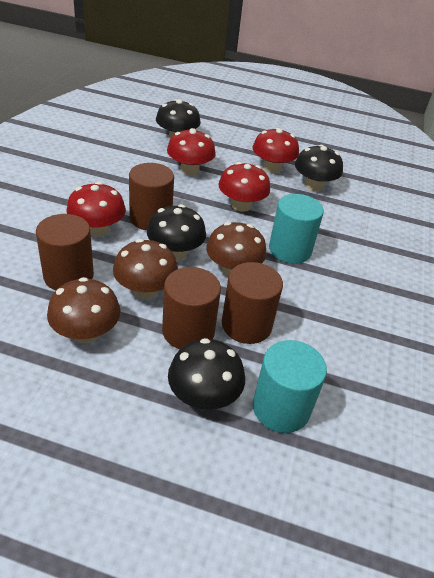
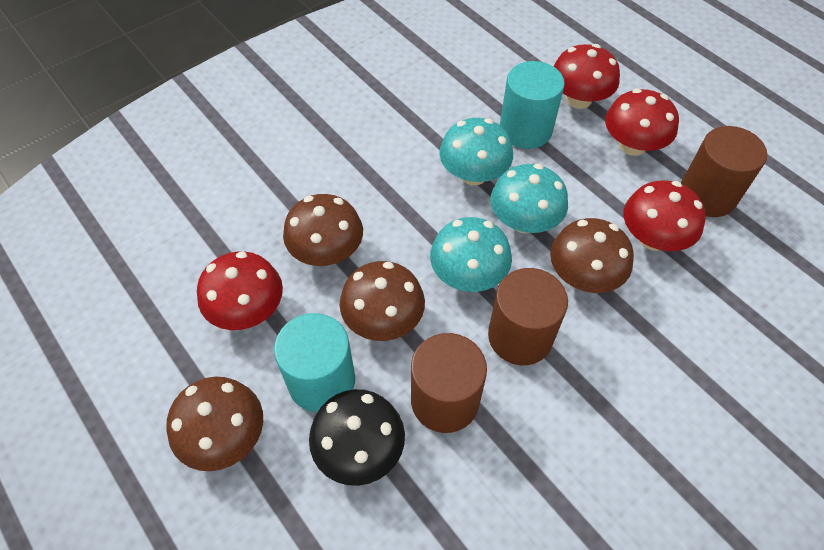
black mushroom: [147,204,206,260] [156,99,201,140] [168,338,245,410] [295,145,343,191] = 4 -> [309,389,405,486] = 1
brown cylinder: [36,214,94,290] [129,163,174,230] [162,267,221,349] [222,262,283,344] = 4 -> [411,333,487,433] [488,268,568,365] [681,126,767,217] = 3
brown mushroom: [47,277,121,343] [113,239,178,299] [206,222,267,276] = 3 -> [166,377,263,471] [283,194,363,266] [340,261,425,341] [550,218,634,293] = 4
turquoise mushroom: none = 0 -> [430,217,512,292] [439,118,513,185] [490,164,568,234] = 3

